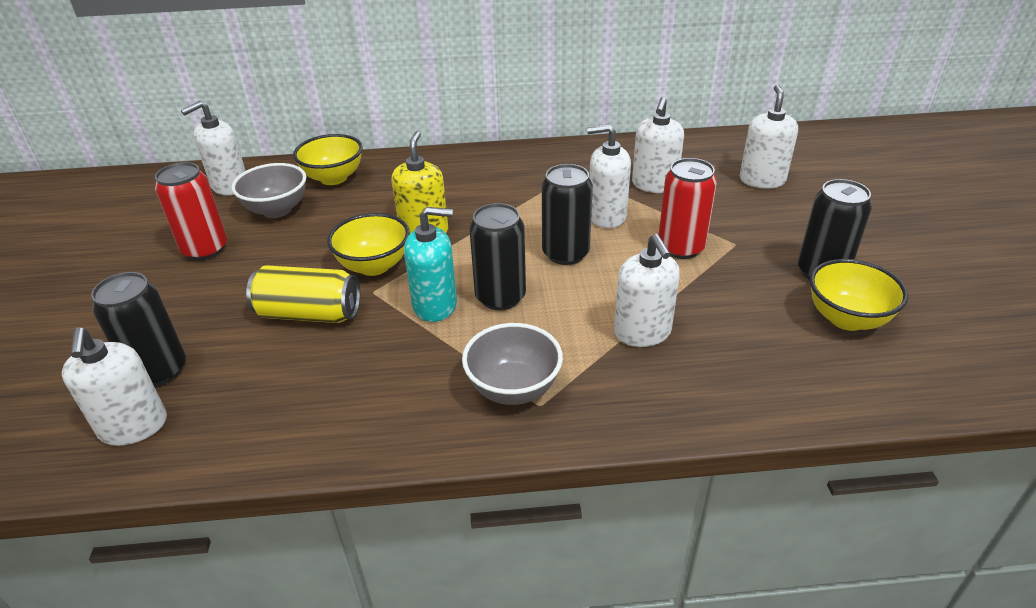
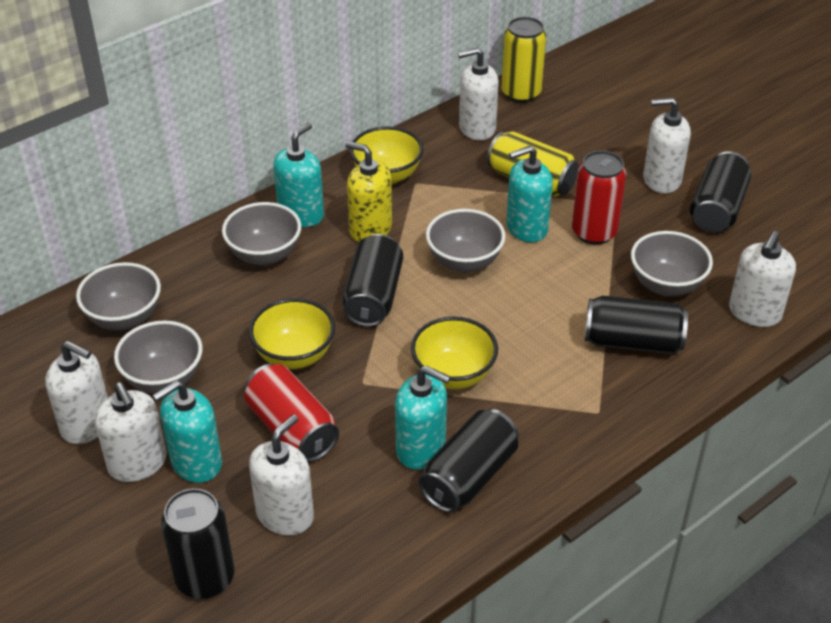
black can: [91,272,186,387] [469,203,526,310] [542,164,593,265] [798,179,872,280] = 4 -> [161,488,234,599] [342,234,403,327] [419,409,519,513] [585,295,688,355] [690,151,751,233] = 5
grey bowl: [231,163,306,218] [462,323,563,405] = 2 -> [76,262,161,330] [114,321,203,394] [222,202,301,266] [426,209,506,273] [631,231,713,296] = 5
turquoise soap dispenser: [404,207,457,322] = 1 -> [153,380,222,483] [273,123,324,227] [395,366,451,469] [506,146,553,242] = 4
yellow can: [246,265,360,323] = 1 -> [487,131,579,197] [501,17,546,103] = 2

